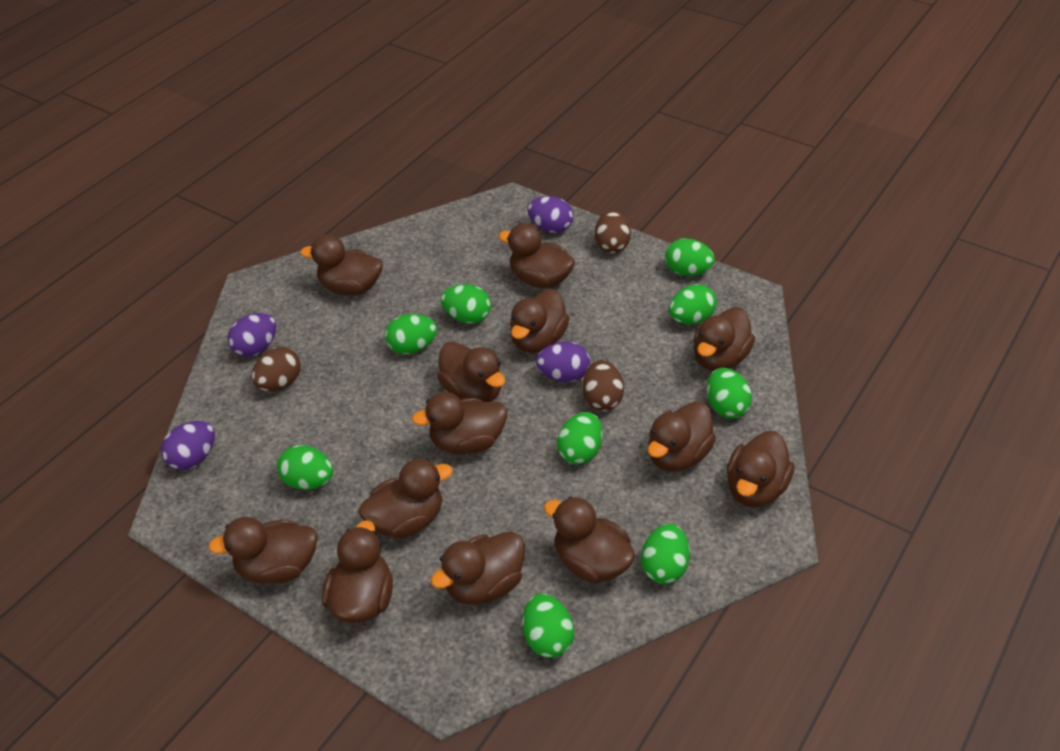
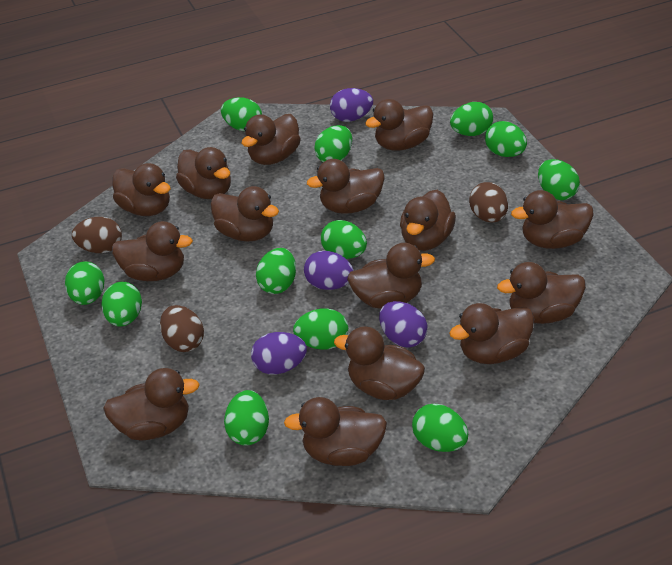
brown duck: [208,517,318,584] [300,234,383,295] [322,520,393,623] [359,459,453,539] [412,392,507,454] [430,531,525,605] [437,342,505,402] [499,223,575,288] [510,289,570,353] [544,497,635,583] [648,401,716,471] [693,307,755,371] [727,431,795,507] = 13 -> [103,368,200,440] [112,221,193,281] [113,163,171,216] [176,147,231,199] [210,186,279,241] [242,114,301,165] [284,397,387,466] [307,159,385,214] [334,326,425,400] [347,243,435,309] [365,99,433,150] [400,190,456,251] [449,303,534,364] [497,262,586,324] [511,190,593,249] = 15
green egg: [277,445,333,490] [385,314,437,354] [441,284,491,323] [523,594,574,658] [557,412,603,464] [641,524,690,584] [665,238,715,276] [669,284,717,325] [707,368,752,418] = 9 -> [65,261,104,305] [101,282,142,327] [221,97,262,131] [224,390,269,446] [256,248,296,294] [293,308,348,350] [314,125,352,162] [321,220,367,259] [412,404,468,452] [450,102,493,136] [485,121,527,157] [538,159,580,200] = 12

